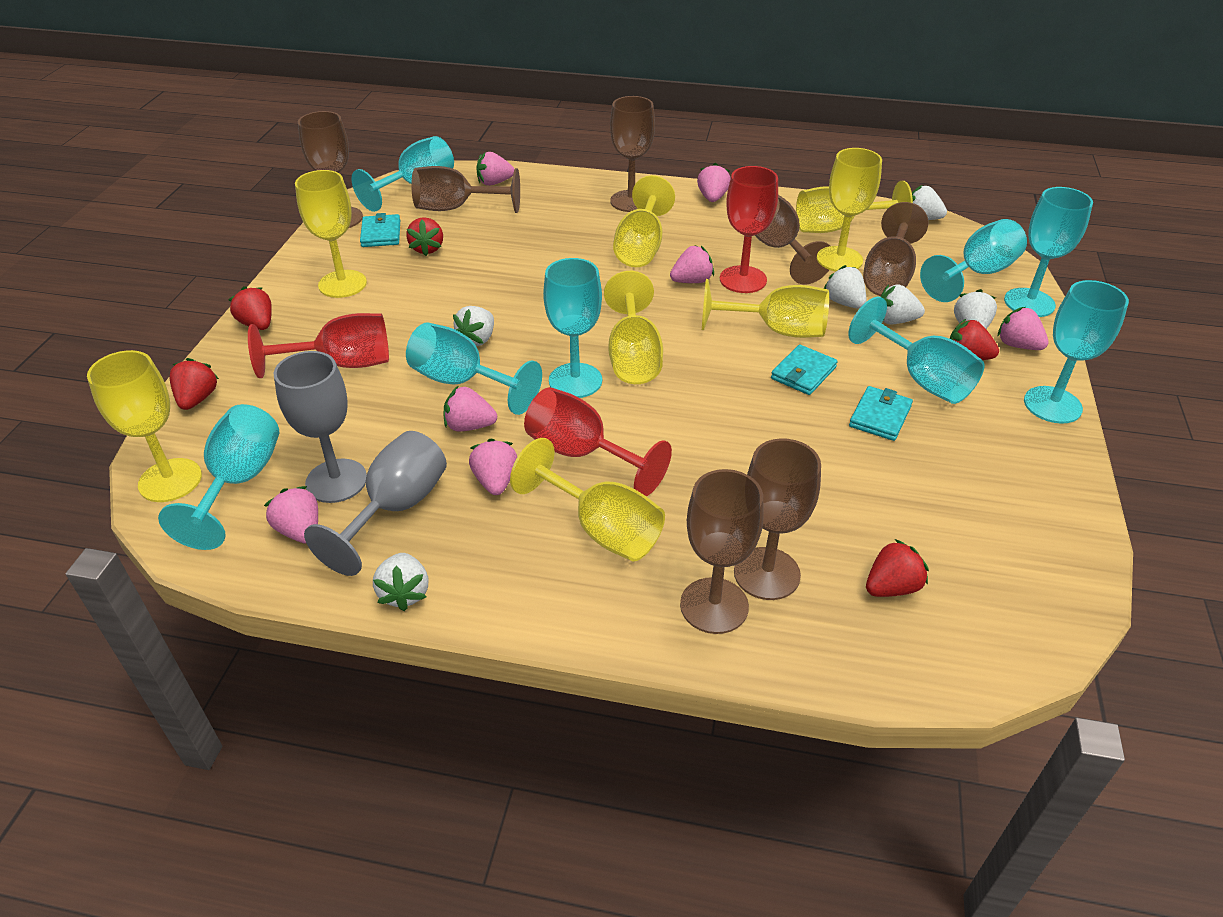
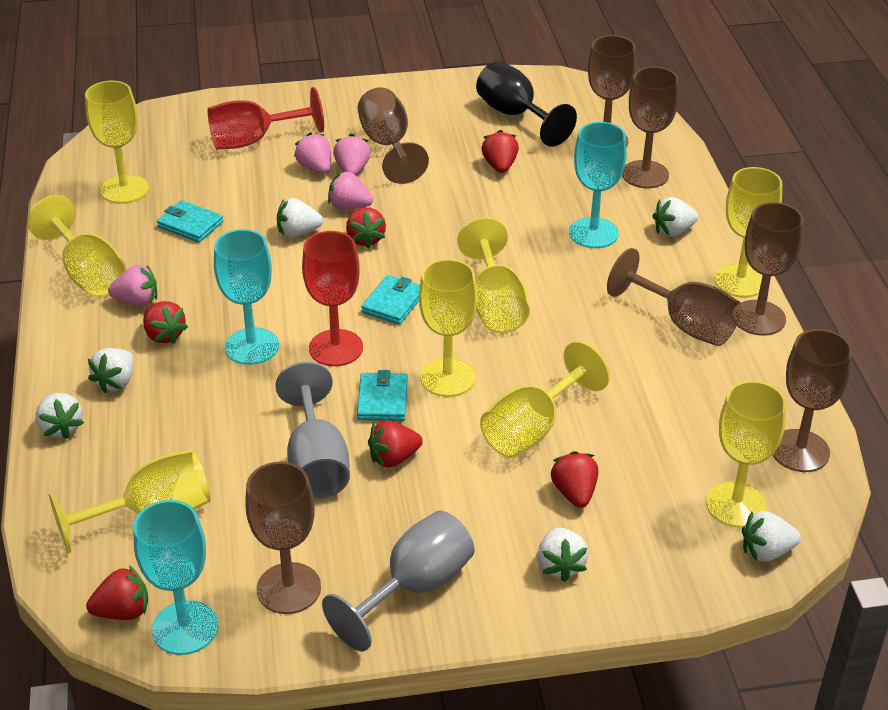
black goblet: none = 0 -> [476,61,577,147] = 1
pink strawberry: [264,486,318,544] [444,386,497,432] [469,439,517,495] [476,152,514,186] [670,245,714,283] [697,163,731,202] [998,307,1049,350] = 7 -> [108,265,157,306] [294,132,331,174] [328,171,373,209] [333,134,371,175] = 4
red goblet: [248,313,389,378] [524,387,672,496] [720,166,778,293] = 3 -> [208,87,324,149] [302,231,363,366] = 2
red strawberry: [170,358,219,410] [228,286,272,330] [406,217,443,256] [866,539,929,597] [950,319,999,360] = 5 -> [86,566,148,620] [143,301,188,344] [346,207,386,249] [368,420,423,468] [482,130,519,173] [551,451,598,508] = 6
turquoise goblet: [158,404,279,550] [351,136,454,212] [406,322,542,415] [543,258,602,398] [848,297,985,404] [920,219,1027,302] [1004,187,1093,317] [1024,280,1129,424] = 8 -> [133,500,218,655] [214,229,279,365] [569,122,627,248] = 3

